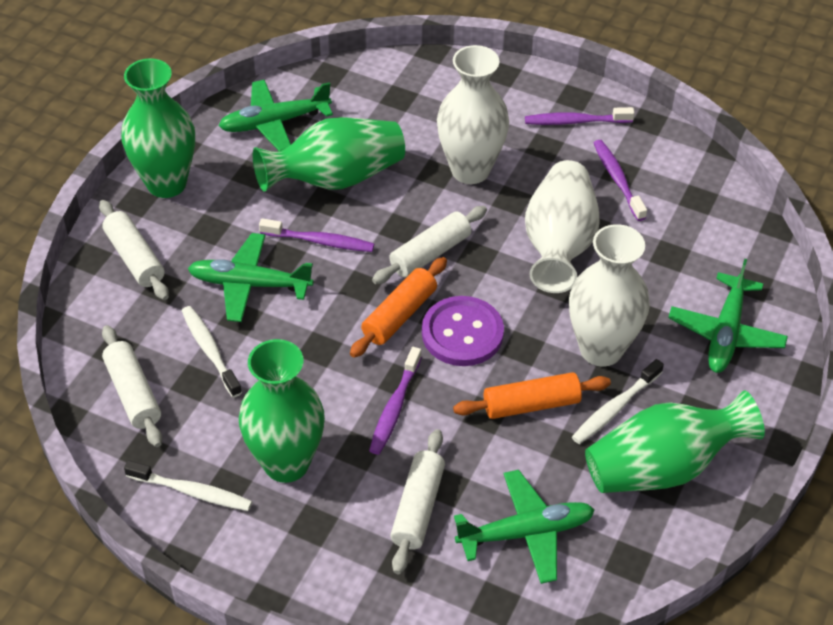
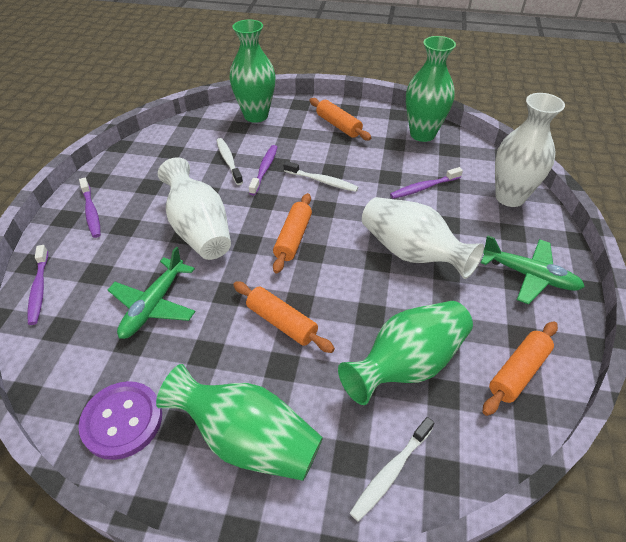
green plane: [188,233,314,322] [219,80,333,151] [454,470,595,584] [668,259,788,373] = 4 -> [108,247,195,339] [481,235,585,304] = 2
orange rolling pin: [350,257,447,358] [453,372,611,419] = 2 -> [233,281,335,353] [273,193,312,273] [310,98,371,140] [483,321,558,416] = 4
white rolling pin: [99,200,169,300] [102,325,162,447] [372,206,487,284] [390,429,445,574] = 4 -> none = 0

